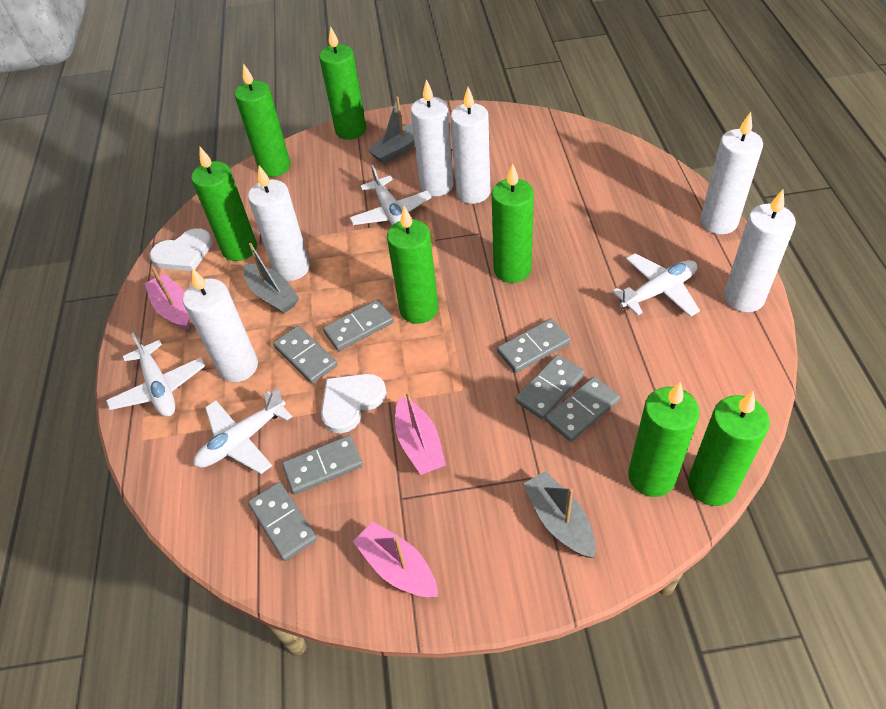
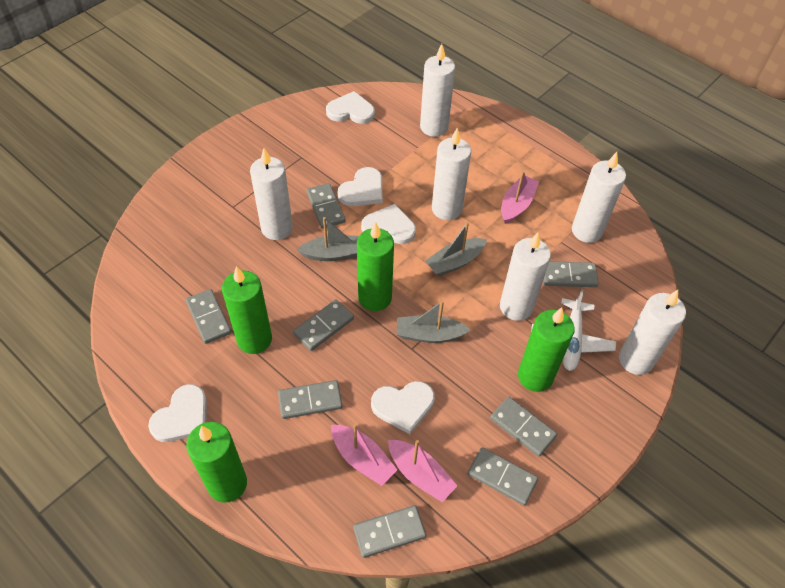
green candle: [191,147,257,261] [234,63,291,177] [319,26,366,140] [387,206,438,324] [492,163,534,283] [628,382,700,497] [688,391,770,506] = 7 -> [186,422,247,503] [222,266,272,354] [357,222,394,311] [518,308,575,392] = 4
grey domino: [248,482,317,561] [273,326,338,384] [282,435,363,494] [323,299,394,351] [497,318,571,373] [515,355,585,419] [545,377,620,442] = 7 -> [185,289,231,344] [278,380,342,419] [293,299,354,351] [306,183,346,229] [353,505,426,558] [467,447,538,506] [490,397,557,457] [543,261,599,287] = 8
white heart: [150,228,212,271] [321,374,387,433] = 2 -> [148,384,207,442] [326,91,375,124] [337,167,382,206] [361,204,416,244] [371,381,435,434] = 5
white plane: [106,332,205,417] [194,388,292,474] [350,165,432,225] [612,253,700,317] = 4 -> [531,289,616,371] = 1

